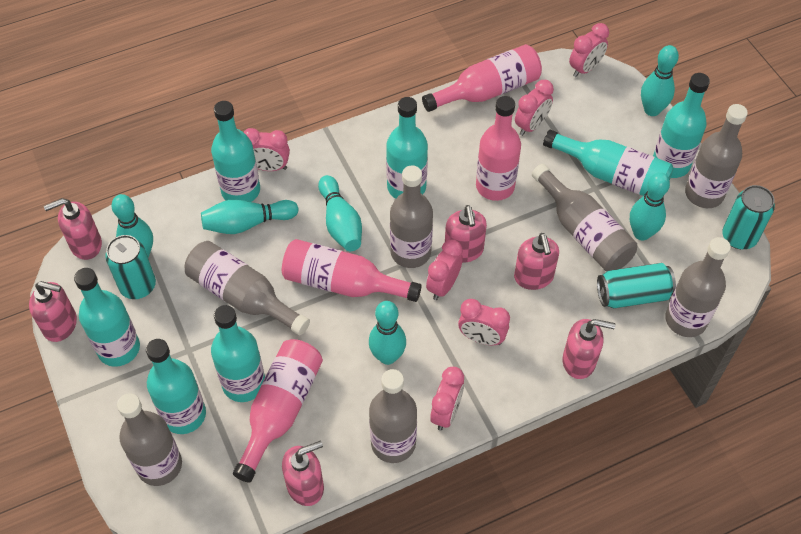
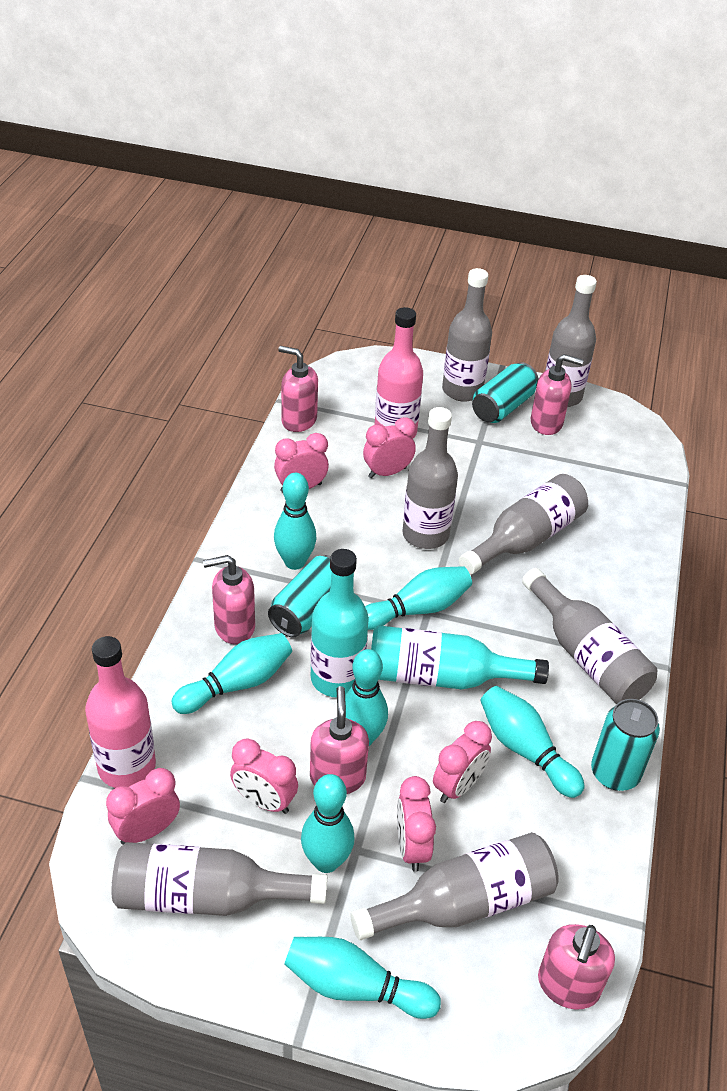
pink bottle: [233,339,323,482] [282,239,422,302] [422,44,542,112] [476,96,521,201] = 4 -> [85,636,156,788] [374,307,423,438] = 2
pink soap dispenser: [29,281,77,342] [44,198,102,260] [282,441,324,506] [445,205,487,263] [514,233,559,290] [563,319,615,379] = 6 -> [203,555,255,644] [278,346,318,432] [310,686,369,794] [531,354,584,435] [538,924,615,1010] = 5
turquoise bottle: [74,268,140,367] [146,339,206,434] [211,101,260,202] [211,305,265,402] [386,97,428,199] [543,130,674,196] [653,73,710,178] = 7 -> [310,549,369,697] [371,625,549,689] = 2
turquoise bowling pin: [111,194,153,257] [201,199,299,234] [318,175,362,251] [369,301,406,365] [630,172,670,240] [641,45,679,116] = 6 -> [171,633,292,714] [274,473,317,570] [284,937,441,1019] [301,774,355,873] [345,649,388,746] [365,566,472,630] [480,686,585,798] = 7

